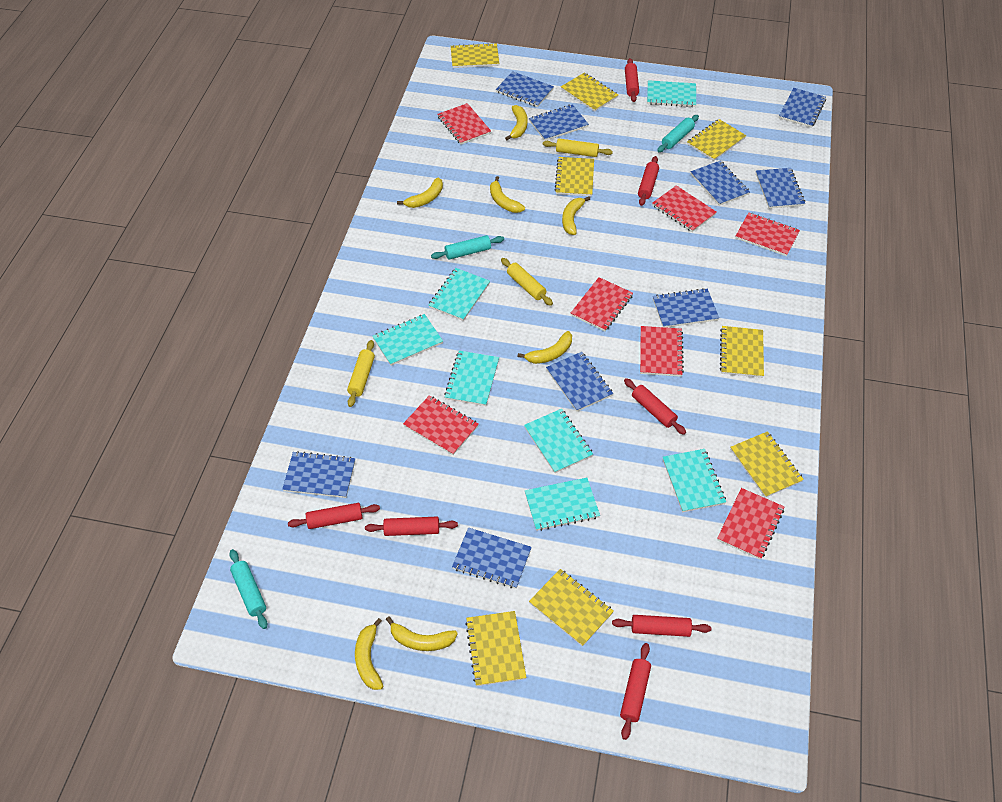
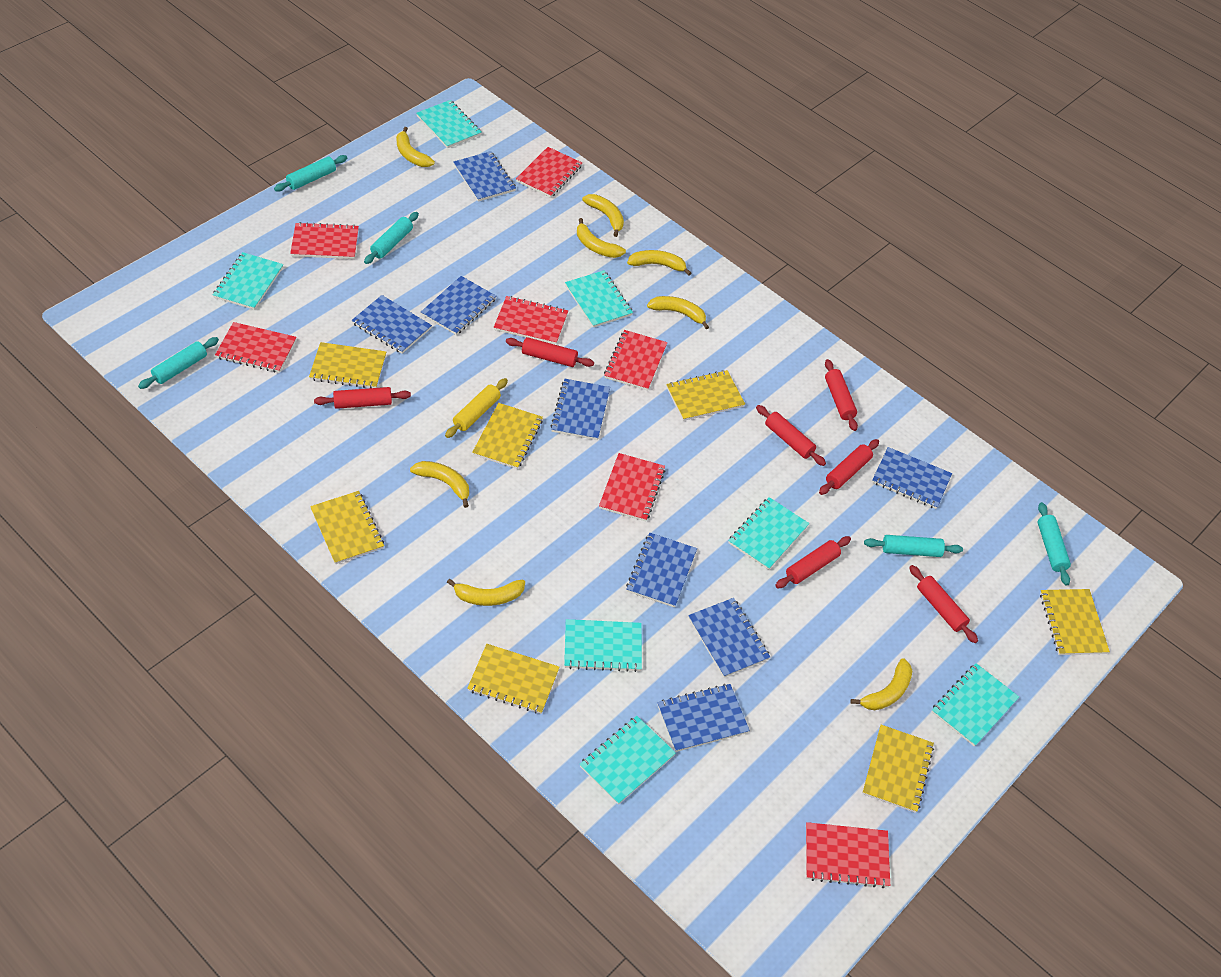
blue notebook: [282,451,355,498] [452,527,532,589] [496,71,554,107] [529,104,589,141] [546,352,613,412] [653,288,719,328] [691,160,750,206] [756,168,805,209] [779,88,826,128] = 9 -> [351,295,432,354] [421,276,496,335] [453,151,516,202] [550,379,610,440] [626,533,697,608] [657,684,750,752] [688,598,770,677] [872,447,952,509] = 8
turquoise rolling pin: [229,549,268,629] [431,235,504,260] [657,115,699,152] = 3 -> [138,337,219,389] [274,155,347,191] [364,212,419,264] [864,535,963,557] [1038,502,1071,586] = 5
yellow banana: [355,618,383,690] [386,616,458,651] [397,178,443,208] [490,176,525,213] [505,105,528,140] [517,331,572,364] [562,196,590,235] = 7 -> [396,127,435,167] [410,461,469,508] [447,579,525,606] [577,218,626,258] [582,194,624,237] [627,250,691,275] [647,296,709,329] [850,658,912,710] = 8
yellow notebook: [451,43,499,68] [465,611,526,686] [529,569,614,646] [555,157,594,196] [561,73,618,112] [687,119,746,161] [720,326,764,378] [730,431,804,498] = 8 -> [309,342,386,388] [310,491,384,564] [467,644,560,714] [472,403,543,469] [666,370,745,421] [862,725,934,813] [1040,589,1110,655] = 7
yellow rolling pin: [347,340,375,407] [501,258,553,306] [543,139,613,157] = 3 -> [445,378,508,438] = 1

